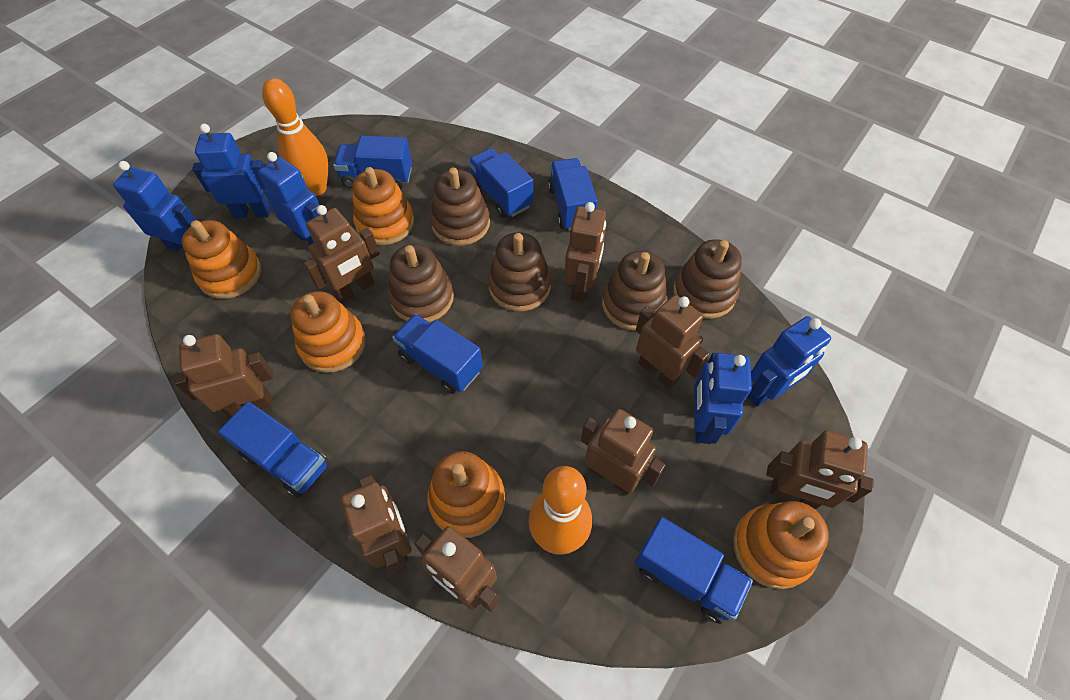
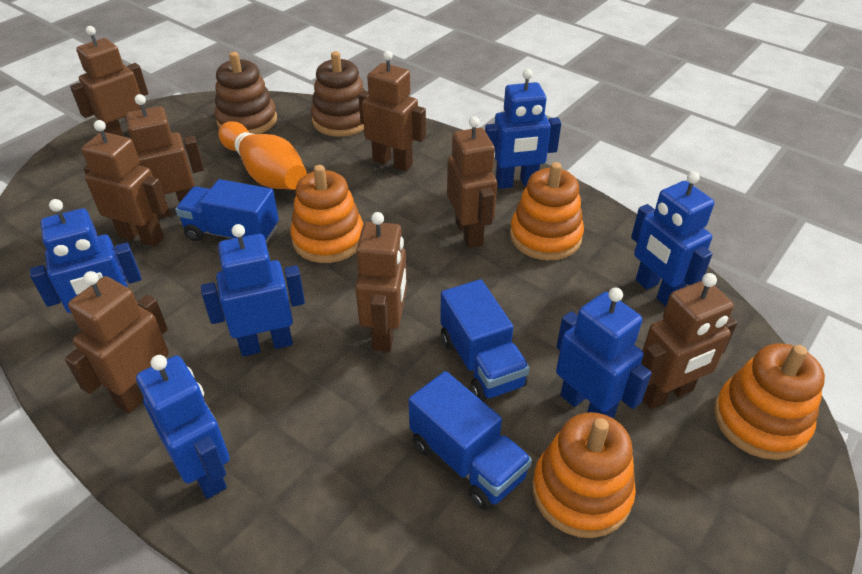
blue robot: [113,161,196,251] [192,124,271,218] [258,152,319,245] [694,353,752,444] [747,316,831,407] = 5 -> [30,199,142,313] [136,355,230,499] [201,224,305,356] [485,69,561,189] [556,288,652,419] [631,172,714,306] = 6
blue truck: [218,401,330,498] [333,136,412,189] [392,314,483,394] [468,148,533,218] [548,158,598,231] [635,517,753,624] = 6 -> [175,179,279,244] [409,371,532,510] [440,279,530,401] = 3
brown stacking toy: [388,244,454,322] [430,167,490,246] [488,232,551,311] [602,251,667,331] [673,239,742,319] = 5 -> [215,52,277,134] [311,51,364,137] = 2
orange bowling pin: [262,78,328,196] [528,466,592,555] = 2 -> [218,121,307,190] = 1
orange stacking toy: [182,220,261,299] [290,291,366,373] [352,167,414,245] [427,451,505,538] [733,501,829,589] = 5 -> [290,165,363,263] [510,162,584,260] [532,412,636,538] [714,343,825,460] = 4

